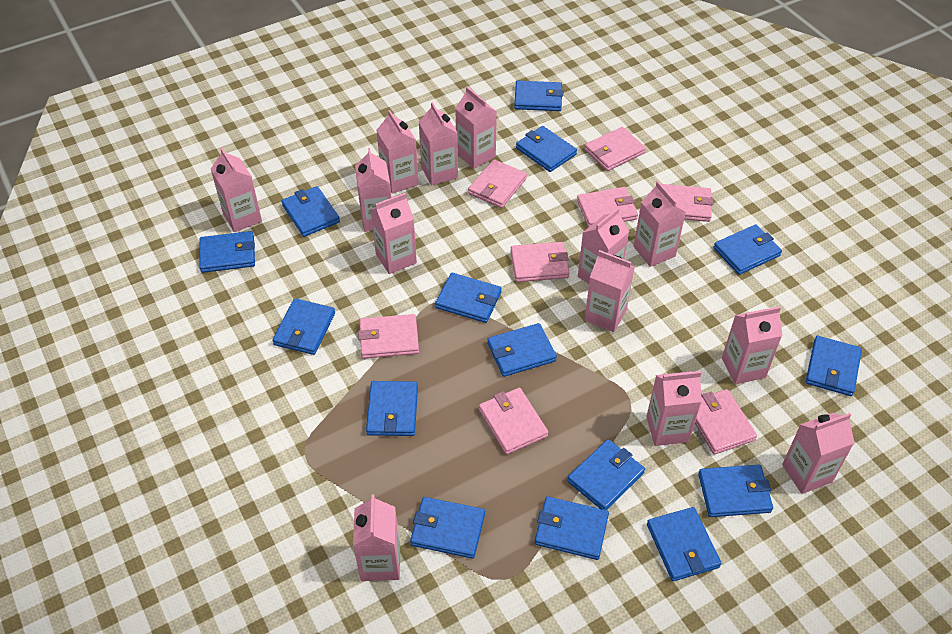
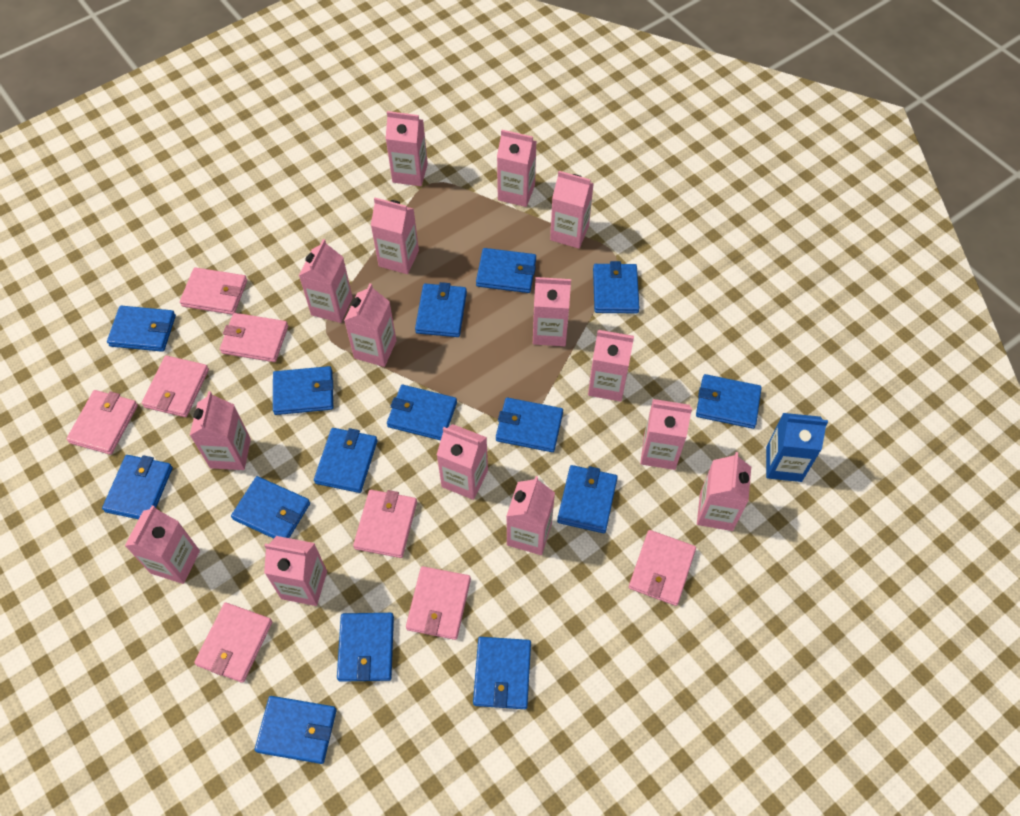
blue carton: none = 0 -> [766,413,828,482] = 1
pink carton: [211,148,262,232] [353,494,400,581] [355,148,391,232] [371,193,417,274] [376,110,419,194] [419,102,458,185] [455,86,497,169] [578,208,629,284] [584,250,635,332] [634,181,686,267] [646,371,702,446] [722,306,782,384] [782,413,854,494] = 13 -> [125,506,200,584] [190,391,251,470] [264,536,327,606] [299,239,353,323] [344,283,397,367] [371,198,419,274] [386,111,428,186] [437,424,488,500] [497,130,537,207] [507,476,555,555] [533,277,571,346] [550,171,594,249] [588,330,634,402] [640,399,692,470] [697,452,751,531] = 15

